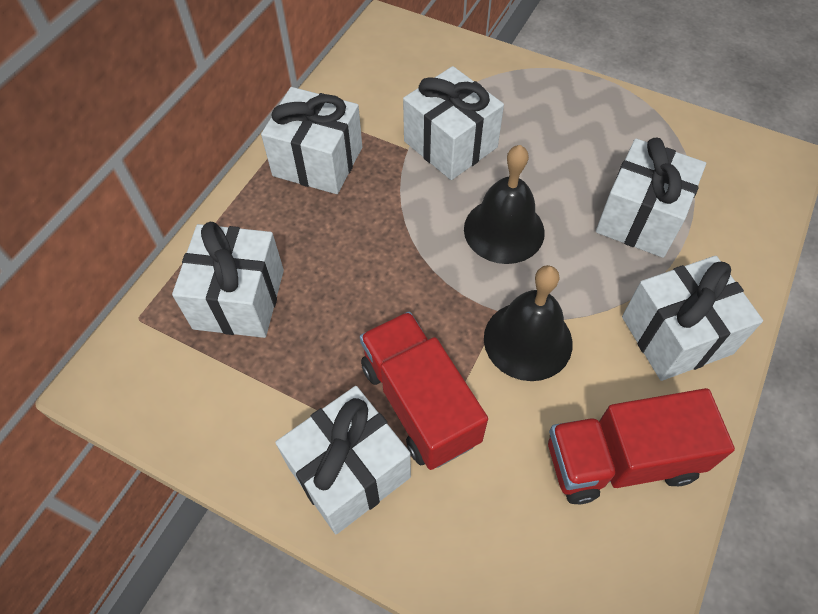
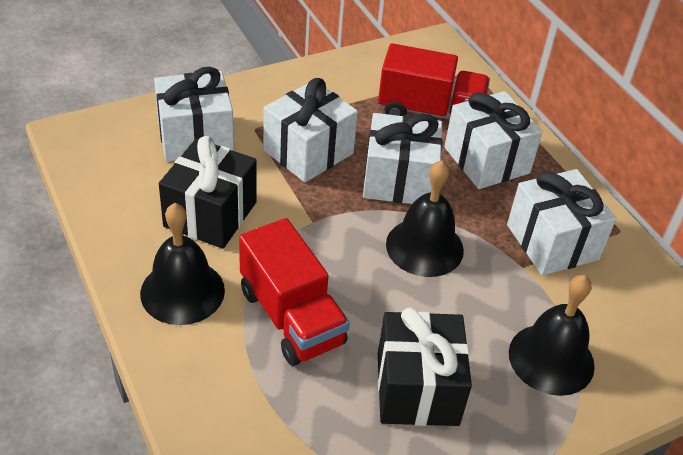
black bell: [464,145,545,264] [484,265,572,381] = 2 -> [140,203,225,325] [386,160,464,277] [509,275,595,396] = 3
black gift: none = 0 -> [159,136,257,249] [378,308,472,426] = 2
white gift: [172,222,284,338] [261,87,362,194] [275,386,411,534] [403,66,504,180] [596,137,706,258] [622,256,763,381] = 6 -> [154,67,234,161] [263,78,358,183] [363,113,443,204] [445,91,543,189] [507,169,616,275] = 5

